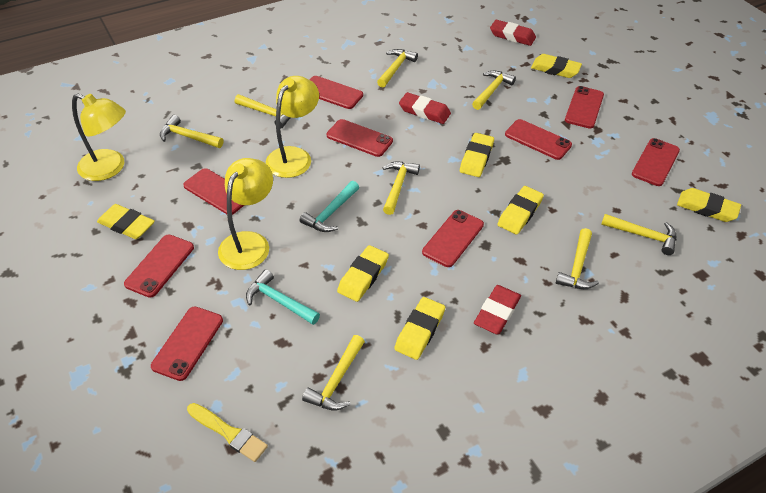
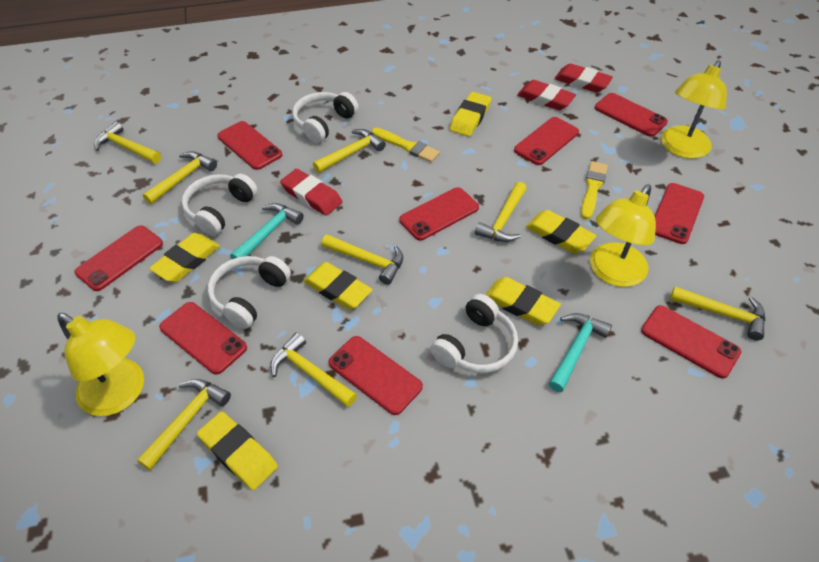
white headphones: none = 0 -> [182,174,258,236] [208,256,291,329] [292,92,359,143] [430,294,518,373] = 4
yellow brush: [187,403,268,462] = 1 -> [372,128,440,162] [581,161,608,219] = 2
yellow eraser: [97,204,155,239] [337,245,389,302] [394,297,445,360] [460,133,494,177] [497,186,544,234] [531,54,582,78] [677,188,741,222] = 7 -> [149,233,220,282] [197,411,278,490] [303,262,373,310] [450,92,491,136] [486,277,561,325] [526,210,596,253] = 6

